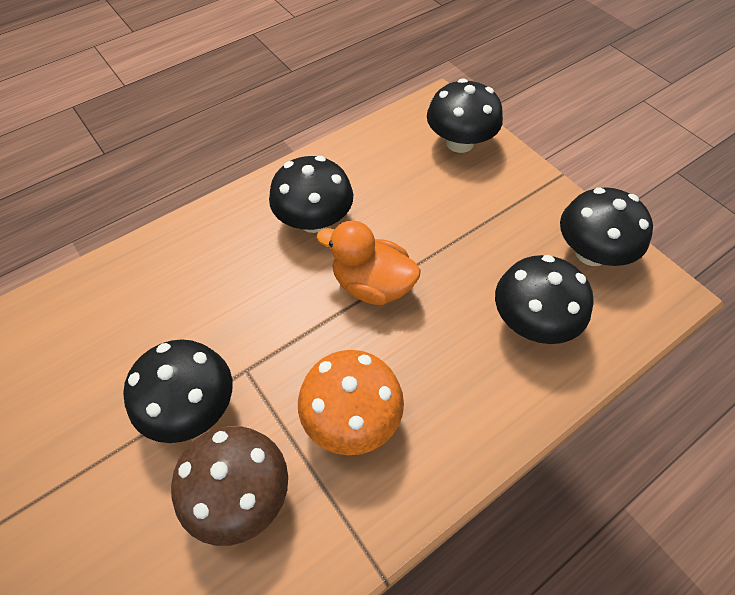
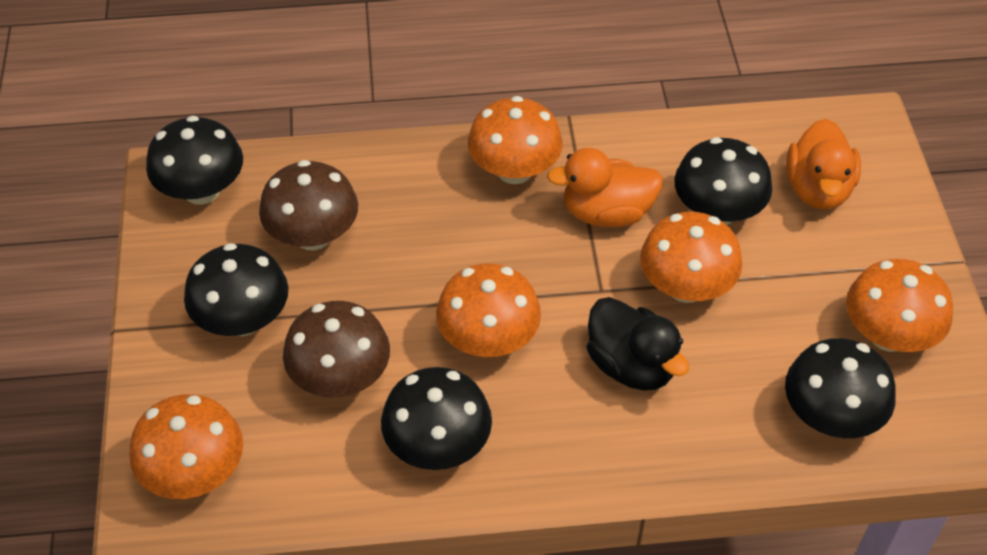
black duck: none = 0 -> [586,297,689,391] = 1
brown mushroom: [171,426,288,546] = 1 -> [259,160,358,250] [283,301,390,397] = 2
orange duck: [317,220,421,305] = 1 -> [547,148,663,227] [786,119,861,209] = 2
orange mushroom: [298,350,404,455] = 1 -> [129,394,243,499] [436,263,541,357] [468,96,563,184] [640,212,742,303] [846,259,953,352] = 5

